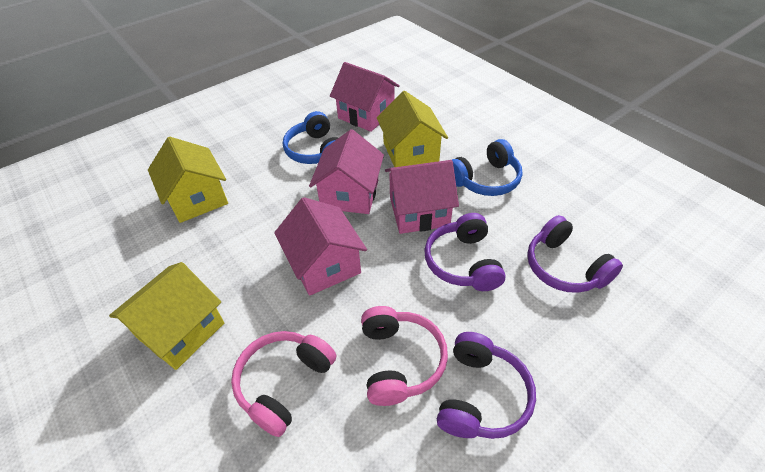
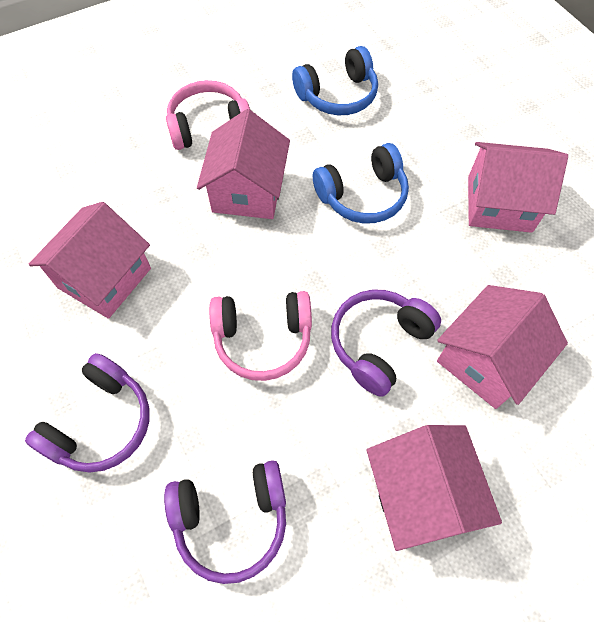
pink house: [274,197,367,296] [309,129,384,214] [330,62,400,132] [385,160,459,234] = 4 -> [29,202,151,319] [197,109,290,219] [367,425,502,551] [437,285,568,409] [468,142,568,233] = 5
yellow house: [109,262,224,370] [148,137,228,223] [377,91,448,167] = 3 -> none = 0

